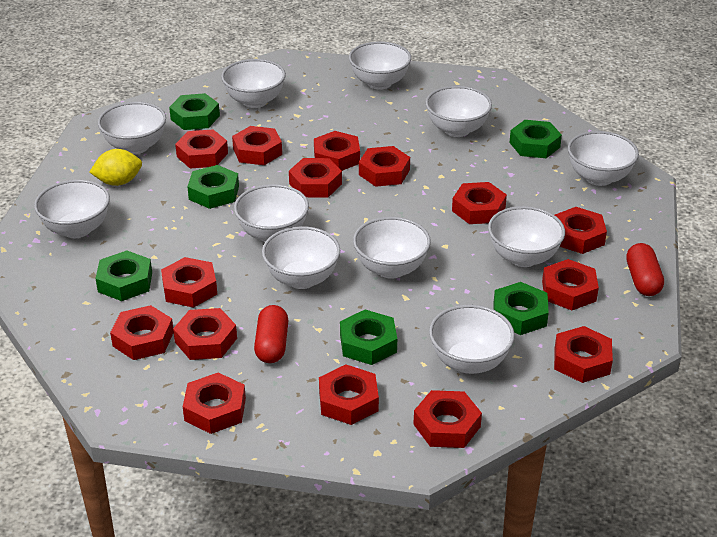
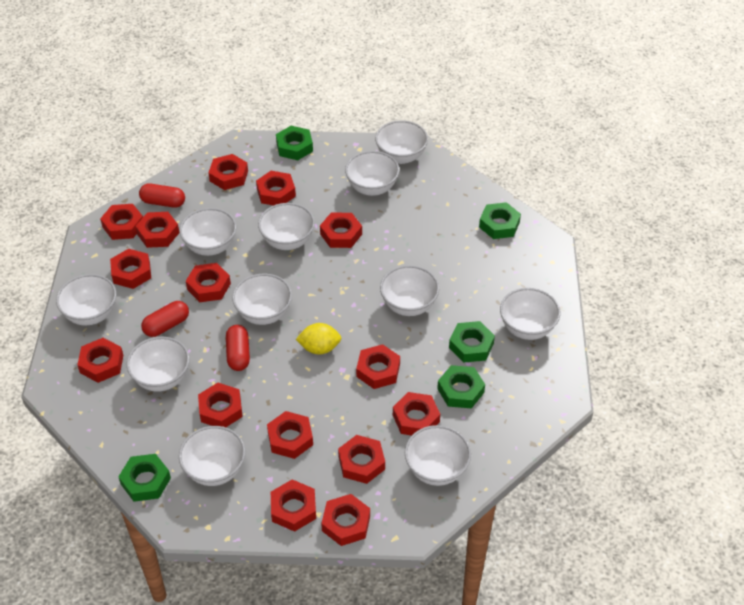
green nut: [95,250,152,301] [169,93,220,130] [187,165,239,209] [340,310,397,365] [493,282,549,335] [509,120,562,158] = 6 -> [118,454,171,502] [276,126,313,160] [437,365,485,408] [449,321,495,363] [479,202,521,239] = 5
red capsule: [254,305,288,363] [626,243,664,296] = 2 -> [139,184,185,208] [141,301,189,337] [226,325,250,371] = 3

